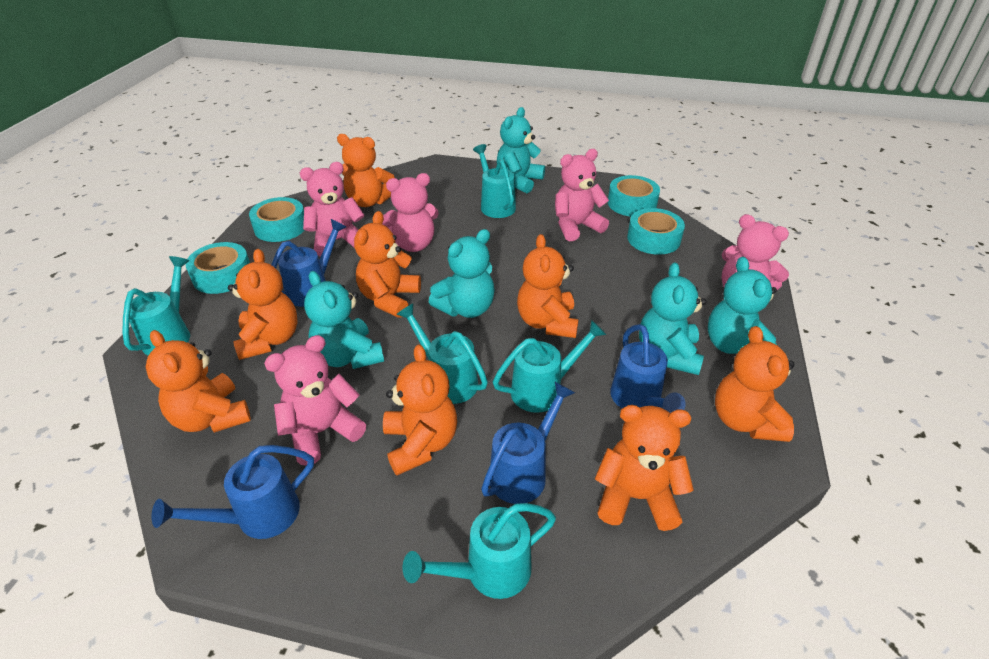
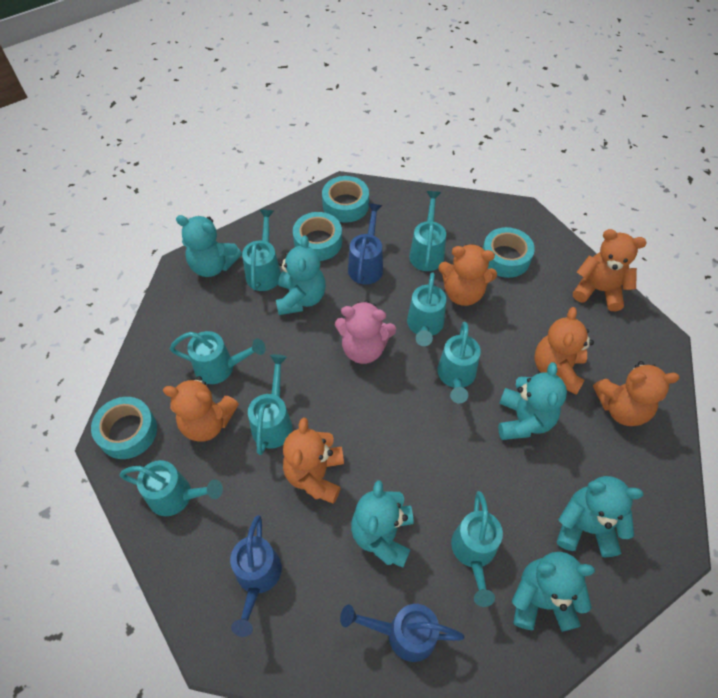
blue watering can: [152,445,314,539] [271,219,346,307] [481,382,575,504] [610,324,686,413] = 4 -> [230,515,282,637] [340,604,465,662] [348,203,383,285] = 3
orange teddy bear: [146,330,251,433] [228,249,298,360] [337,134,395,207] [354,211,421,318] [383,345,457,476] [517,234,579,338] [595,405,694,531] [715,326,795,442] = 8 -> [163,376,239,442] [283,418,344,504] [438,244,497,306] [535,307,594,395] [573,229,647,311] [593,361,680,426] = 6
pink teddy bear: [264,335,366,465] [300,162,365,257] [382,173,439,252] [555,149,609,241] [722,214,789,290] = 5 -> [335,300,396,364] = 1
turquoise teddy bear: [304,271,384,369] [429,229,495,318] [497,107,545,193] [639,262,707,375] [708,257,777,354] = 5 -> [176,215,242,277] [276,236,326,315] [351,480,414,568] [498,362,567,440] [512,552,595,632] [557,476,643,557] = 6
turquoise watering can: [122,256,190,355] [396,303,488,404] [402,503,556,599] [473,144,516,218] [493,320,607,413] = 5 -> [120,460,223,516] [170,331,266,384] [242,209,281,291] [248,354,293,455] [407,272,446,346] [409,191,446,271] [437,322,481,403] [451,491,503,607] = 8

